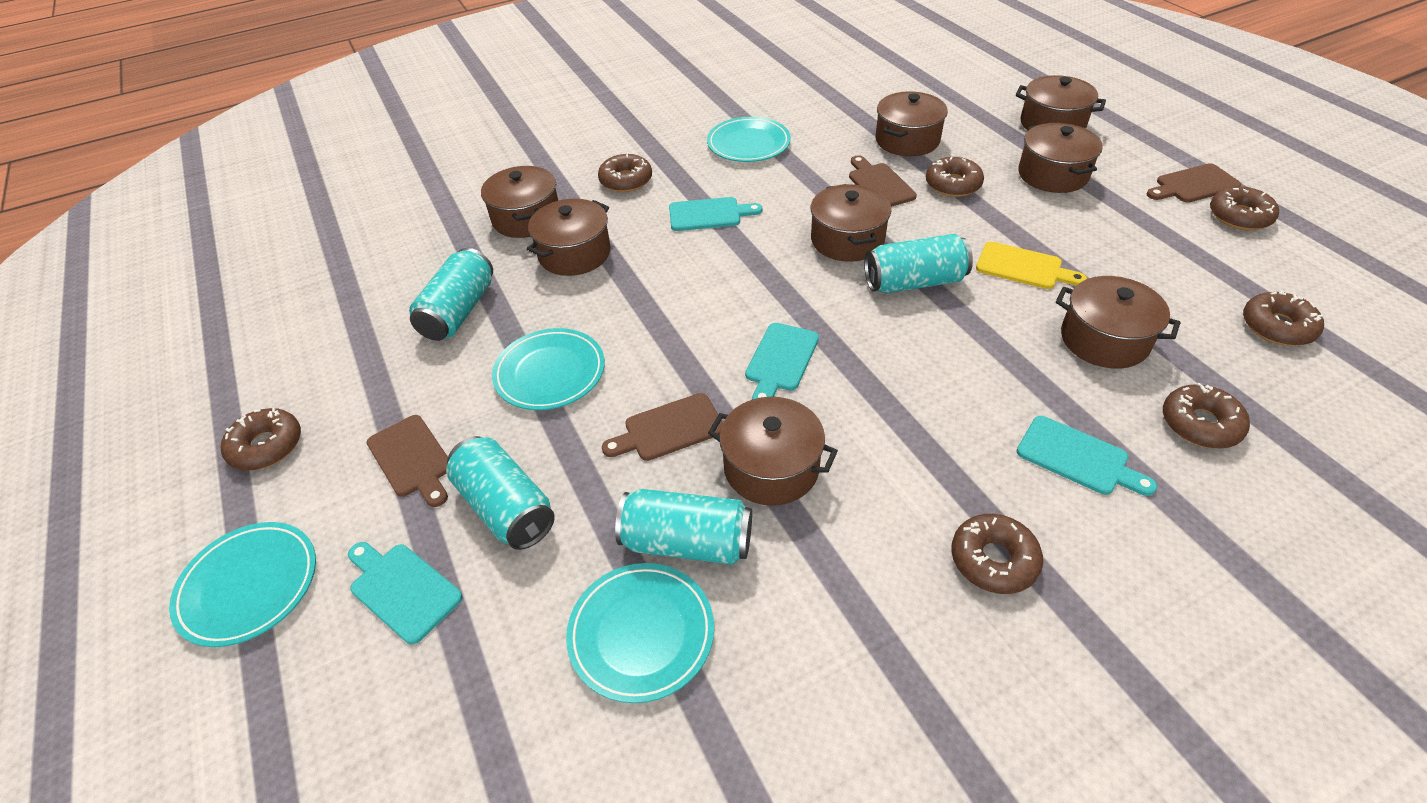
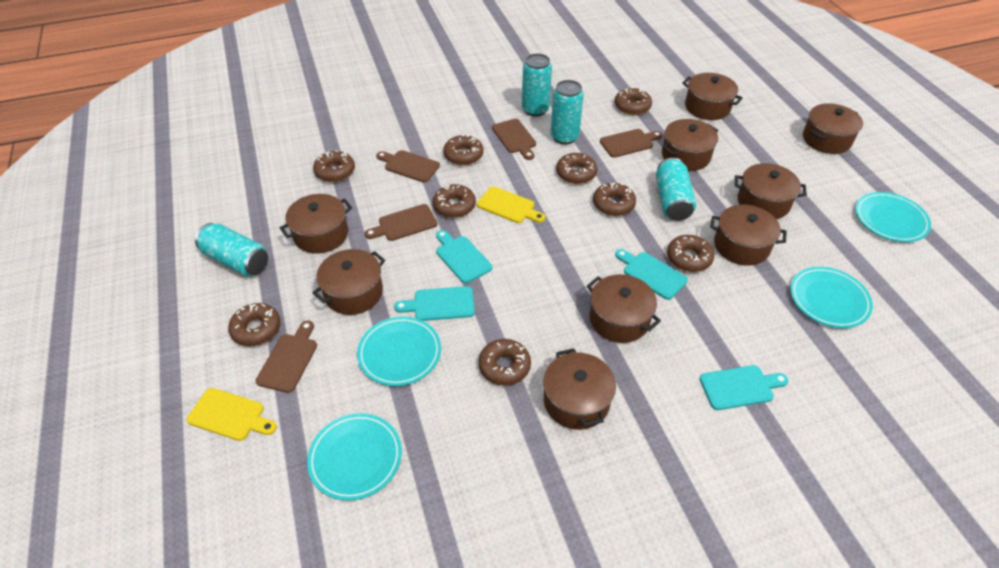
brown cutting board: [367,415,448,507] [602,393,723,461] [849,155,917,207] [1147,163,1241,203] = 4 -> [256,320,317,393] [365,204,437,241] [376,150,440,182] [492,119,536,160] [600,129,663,158] = 5
brown donut: [221,407,301,471] [598,154,652,192] [926,157,984,197] [951,514,1043,594] [1163,383,1250,449] [1210,186,1279,230] [1243,290,1324,346] = 7 -> [228,303,281,346] [313,150,355,182] [433,184,476,218] [443,134,483,165] [478,339,531,385] [556,153,597,184] [593,183,636,216] [614,87,652,115] [667,235,714,272] = 9
brown pot: [481,166,558,238] [527,199,611,276] [708,397,838,506] [810,184,891,262] [876,91,948,156] [1016,75,1106,131] [1018,123,1103,193] [1056,276,1180,369] = 8 -> [280,194,352,254] [312,249,385,315] [543,348,616,430] [587,274,661,343] [662,119,718,171] [682,73,743,120] [710,205,787,265] [735,163,807,219] [803,103,863,154] = 9
yellow cutting board: [976,242,1087,289] = 1 -> [187,388,277,441] [477,186,545,223] = 2

